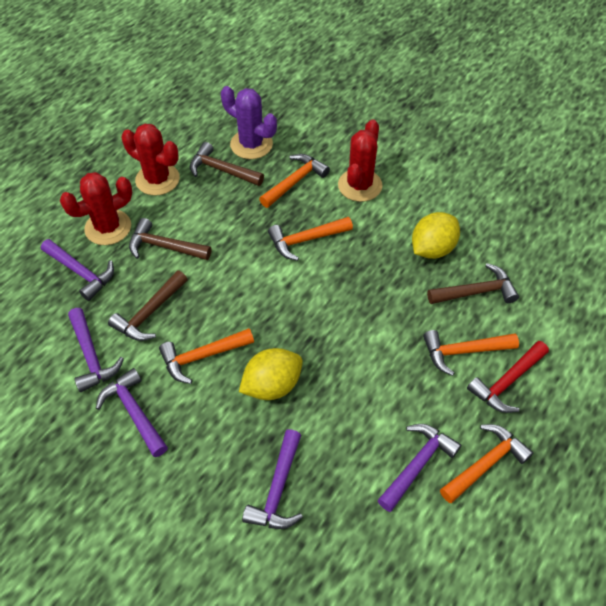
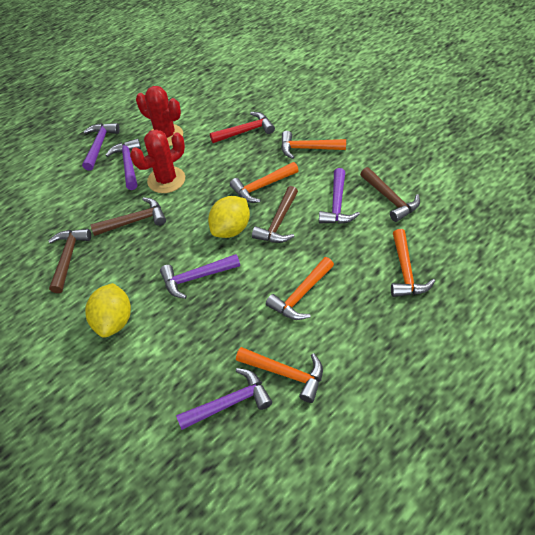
purple cactus: [221,86,277,159] = 1 -> none = 0
red cactus: [60,172,132,245] [122,124,180,196] [338,119,382,202] = 3 -> [130,129,185,193] [136,86,183,146] = 2

